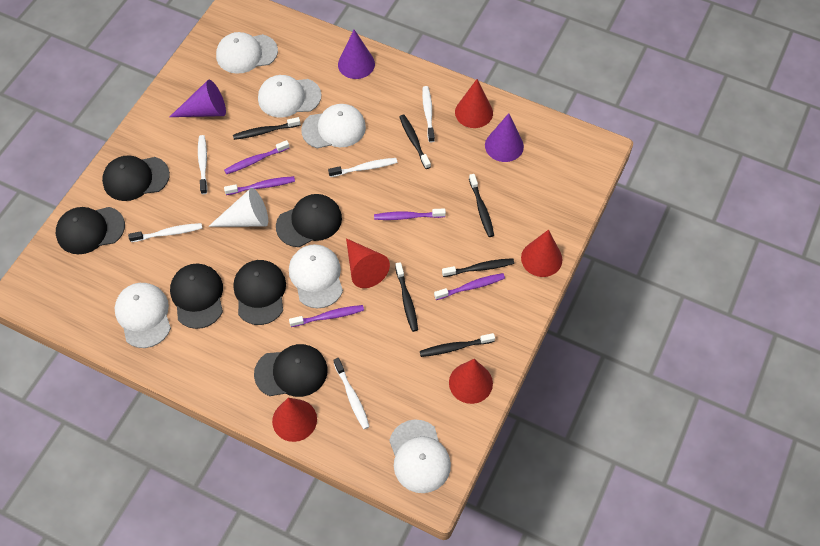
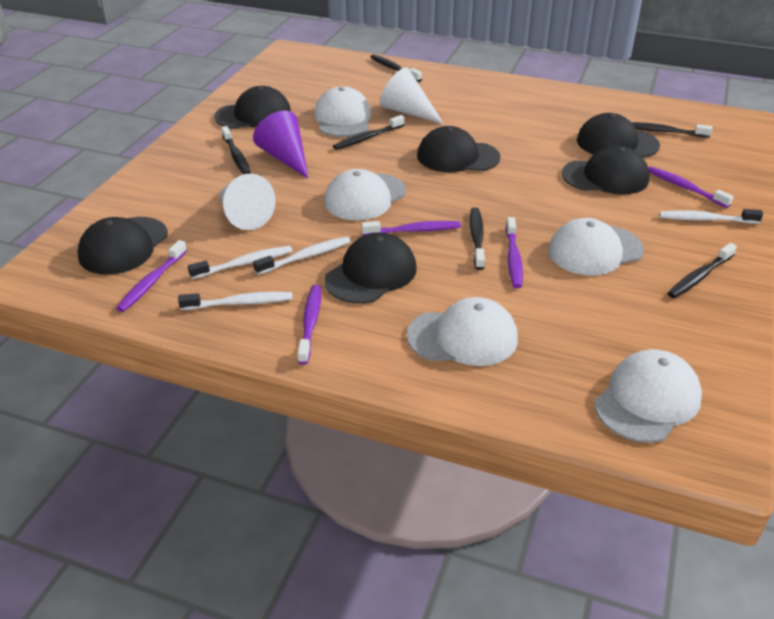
purple cone: [170,80,226,117] [338,30,375,79] [485,113,524,162] = 3 -> [253,111,309,179] = 1
red cone: [272,398,317,442] [346,238,390,288] [449,359,493,404] [455,79,493,128] [521,230,562,277] = 5 -> none = 0
white cap: [115,283,171,348] [216,32,278,74] [258,75,322,117] [289,244,343,308] [301,104,366,149] [389,420,451,493] = 6 -> [314,86,371,137] [324,169,406,220] [407,297,518,366] [548,218,644,275] [594,349,702,443] = 5
white cone: [208,188,268,227] = 1 -> [219,173,276,230] [380,67,444,124] = 2
white toothbrush: [128,223,202,242] [198,135,208,194] [328,158,397,177] [333,358,370,429] [422,86,435,142] = 5 -> [178,292,293,310] [188,246,292,279] [253,237,351,275] [659,209,763,223] = 4

